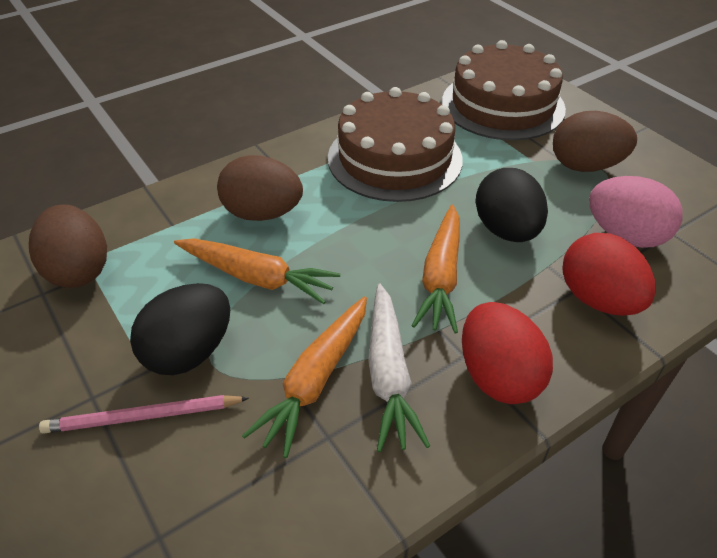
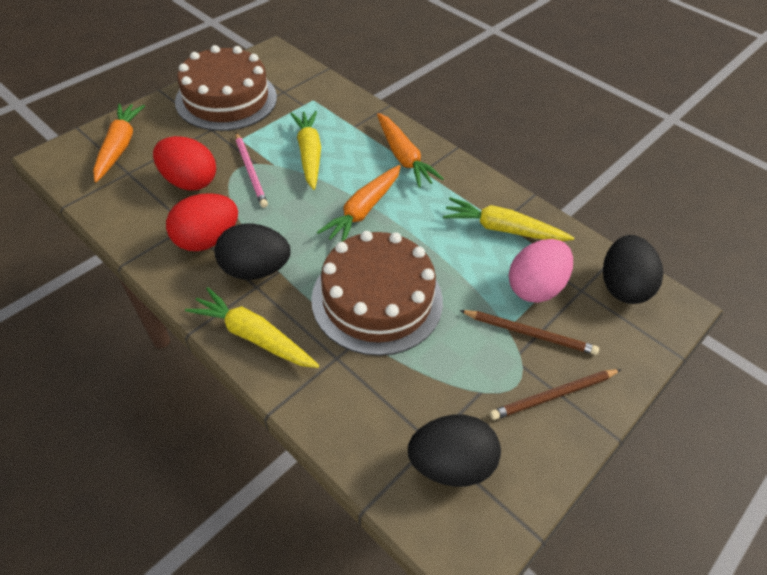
black egg: [130,283,230,375] [475,168,548,242] = 2 -> [214,223,290,280] [408,415,501,487] [603,235,663,304] = 3
brown egg: [29,204,107,288] [217,155,303,221] [553,111,637,172] = 3 -> none = 0
brown pencil: none = 0 -> [459,310,599,355] [490,369,621,420] = 2
white carrot: [368,283,430,452] = 1 -> none = 0
yellow carrot: none = 0 -> [185,287,319,368] [290,111,321,190] [443,197,574,241] = 3

